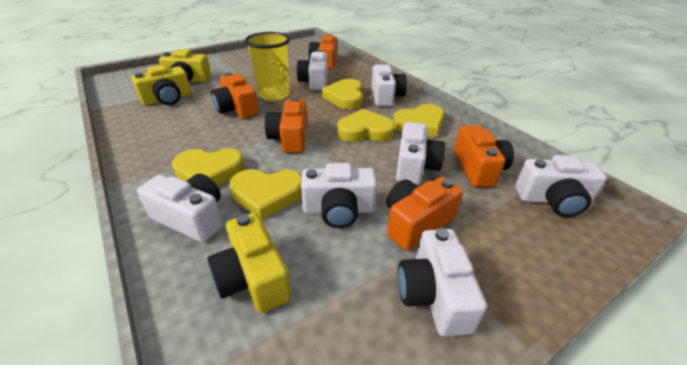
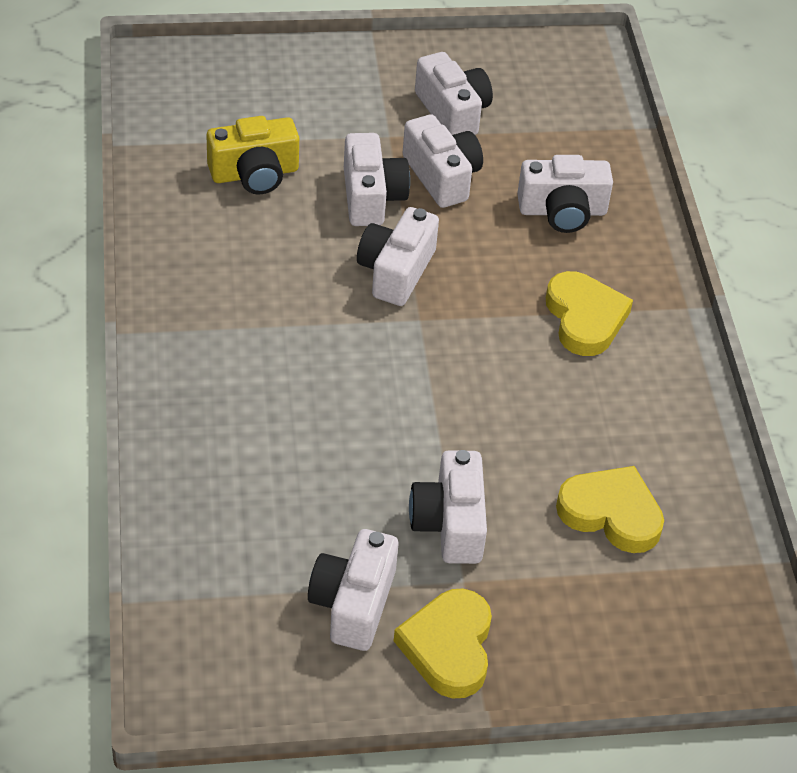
orange camera: [211,72,259,119] [265,97,307,153] [308,34,337,69] [386,177,463,251] [454,125,514,187] = 5 -> none = 0
yellow camera: [132,65,191,106] [159,49,211,82] [207,212,291,313] = 3 -> [207,116,299,194] = 1
yellow cup: [245,32,290,101] = 1 -> none = 0
yellow heart: [172,148,245,186] [229,169,302,220] [322,79,363,109] [337,109,395,142] [393,104,445,137] = 5 -> [394,589,492,698] [546,271,633,356] [556,466,664,553] = 3

